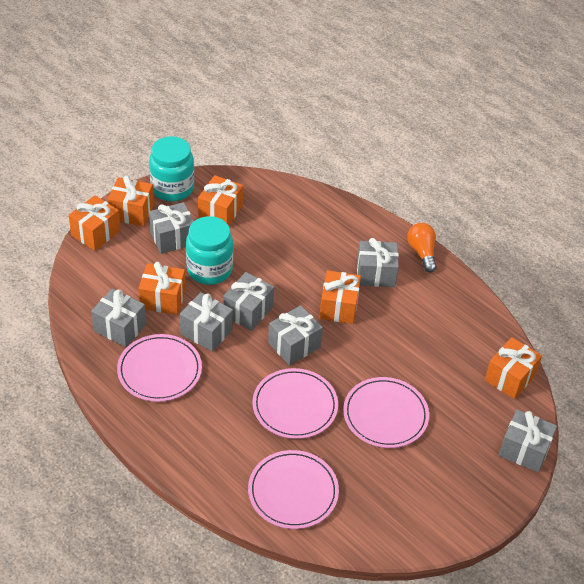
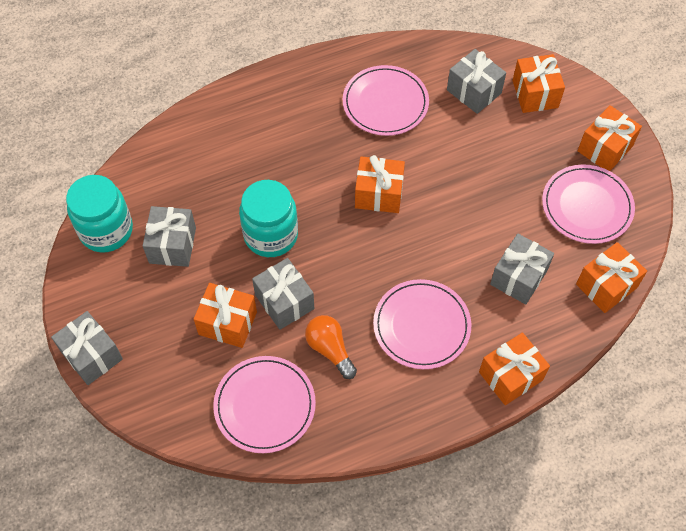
grey gift: [91,289,146,347] [149,202,194,254] [180,292,233,352] [223,272,274,331] [268,305,323,365] [357,238,399,287] [499,410,557,472] = 7 -> [51,311,123,385] [143,206,196,267] [252,258,314,330] [447,49,506,114] [490,234,554,304] = 5

